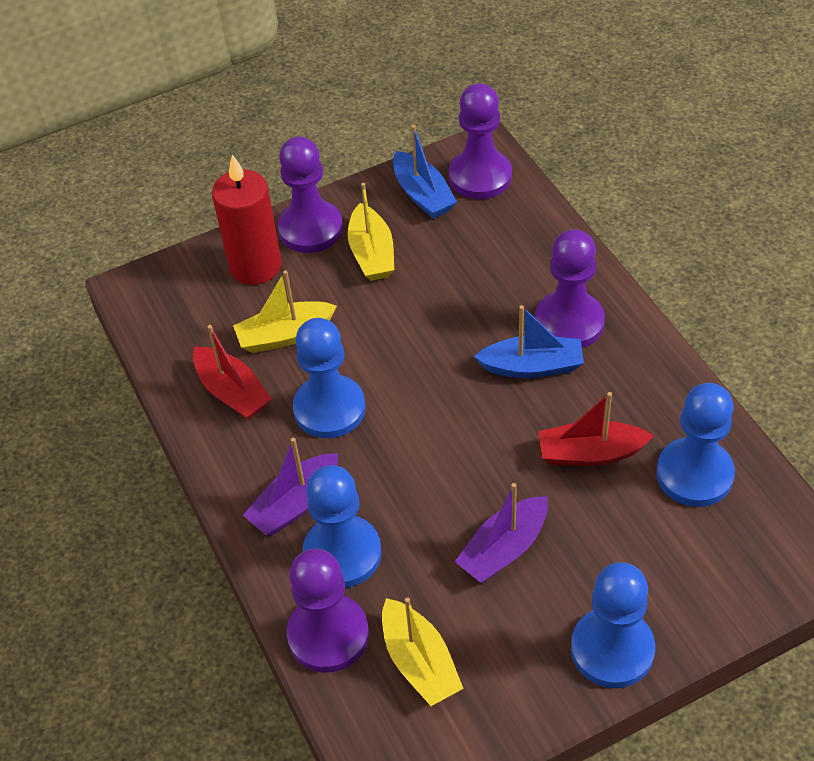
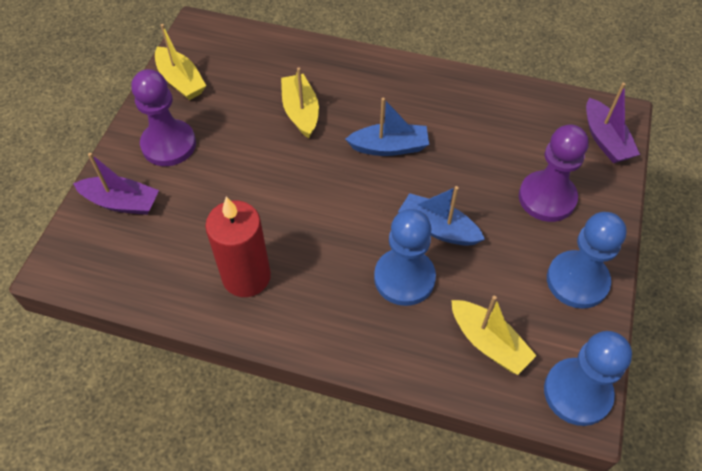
blue pawn: [293,318,366,438] [303,465,381,588] [571,562,655,688] [656,383,735,507] = 4 -> [374,209,436,306] [544,331,632,426] [547,212,627,309] = 3
purple pawn: [277,136,343,253] [287,549,369,673] [449,83,512,199] [535,229,605,348] = 4 -> [131,69,196,166] [519,125,589,222] = 2
red boat: [193,325,272,420] [538,392,654,466] = 2 -> none = 0

